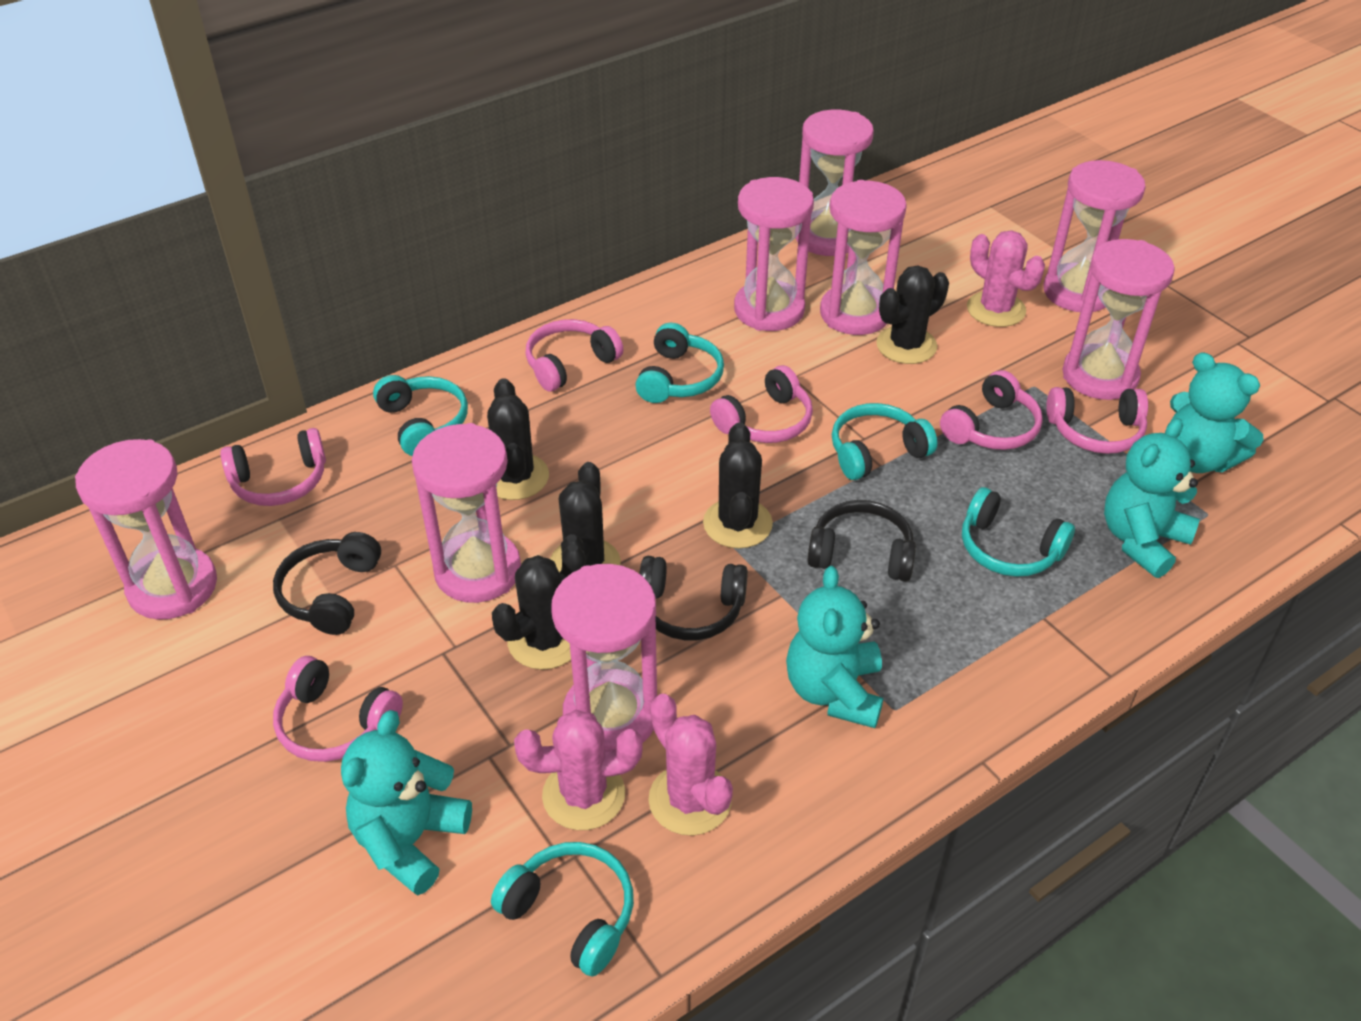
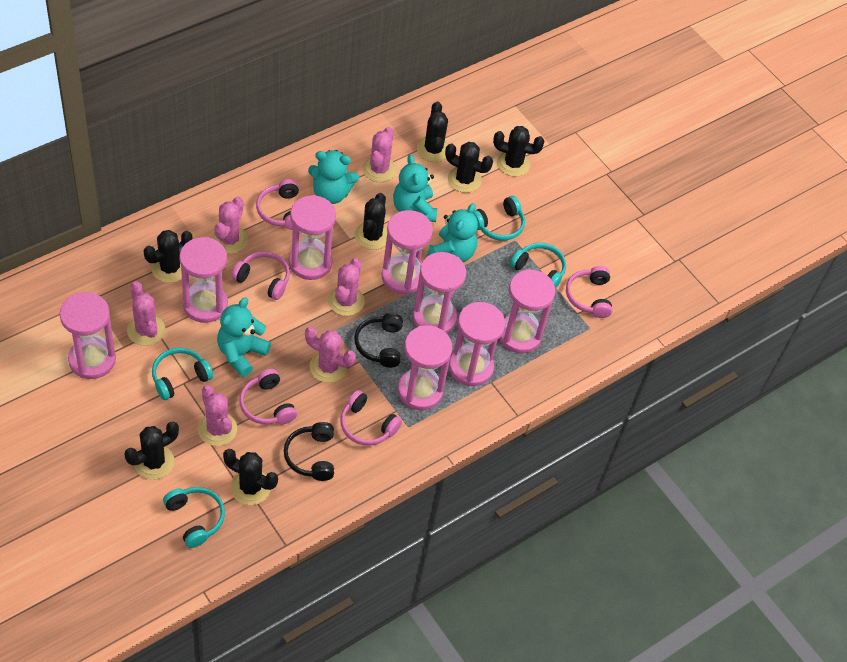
black cactus: [487,378,549,500] [492,544,585,670] [550,462,621,572] [703,422,773,548] [876,265,949,364] = 5 -> [124,422,179,480] [144,230,192,283] [223,449,278,505] [354,193,387,250] [417,101,449,162] [445,142,493,193] [493,126,544,177] = 7
black headphones: [273,532,381,635] [639,556,748,640] [807,500,916,581] = 3 -> [284,422,334,481] [354,313,403,368] = 2
pink cactus: [514,710,643,830] [648,694,733,836] [967,230,1045,327] = 3 -> [127,281,165,346] [198,385,237,446] [212,197,248,254] [305,327,356,383] [328,258,365,316] [362,127,397,182] = 6
pink headphones: [220,428,326,506] [273,656,403,762] [525,319,623,392] [710,365,813,443] [940,370,1043,450] [1046,387,1148,454] = 6 -> [231,251,290,300] [239,369,297,424] [256,179,299,230] [341,390,402,445] [566,266,612,318] = 5
turquoise headphones: [373,375,468,456] [491,842,634,976] [635,323,724,403] [832,403,937,480] [962,487,1075,577] = 5 -> [152,348,213,400] [163,487,225,548] [473,196,525,241] [510,243,566,289] = 4

